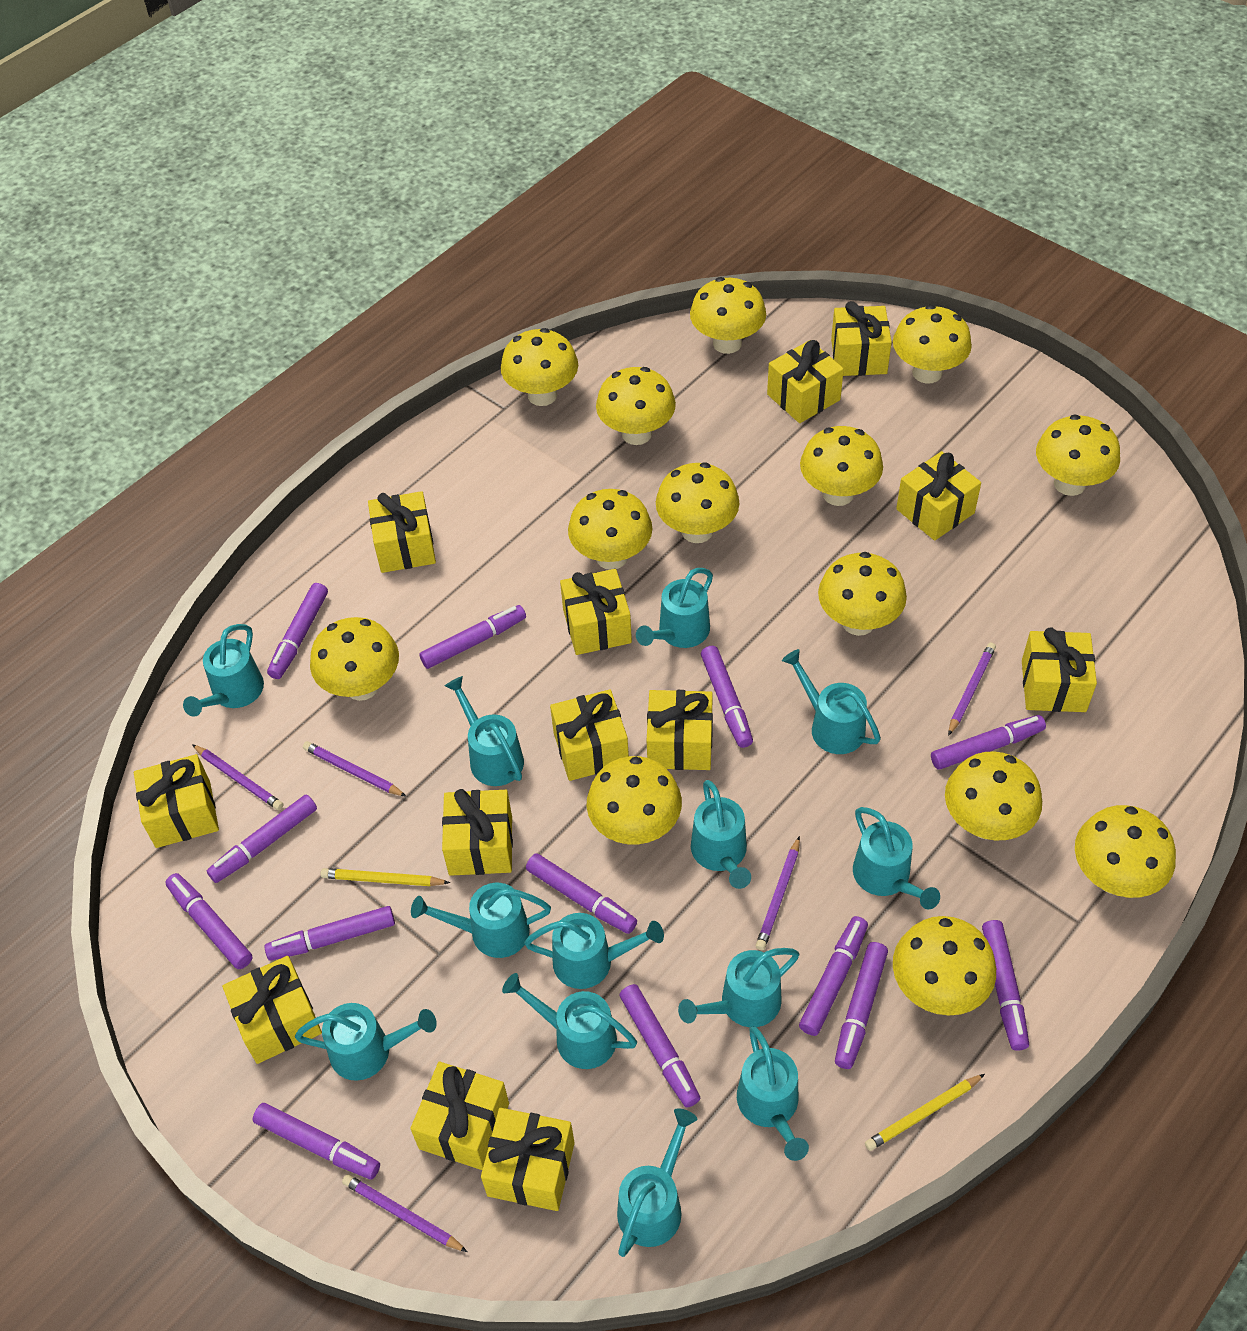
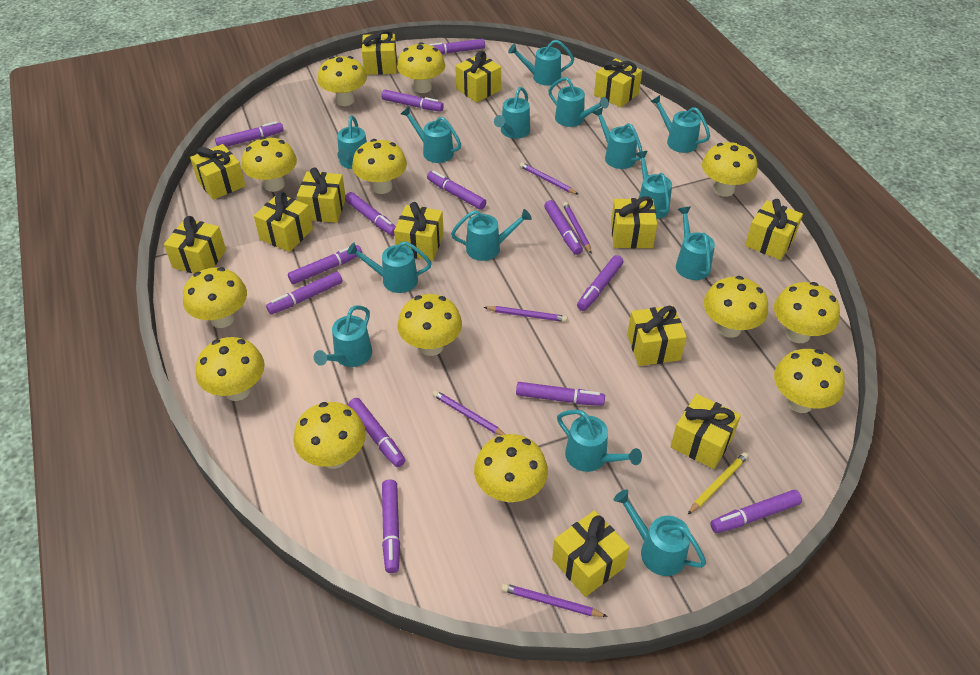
turquoise watering can: [183,624,264,717] [295,1003,437,1081] [411,883,551,958] [445,676,524,786] [502,973,637,1069] [524,913,664,989] [617,1108,697,1257] [636,568,713,648] [678,948,799,1027] [691,780,751,889] [737,1027,809,1161] [782,649,881,754] [853,807,940,909] = 13 -> [314,305,372,367] [337,115,367,169] [347,241,432,293] [401,107,461,163] [451,209,532,261] [494,87,530,139] [508,40,574,86] [548,77,609,127] [557,410,642,472] [593,107,642,169] [614,490,706,576] [636,151,672,219] [650,95,710,153] [676,207,715,280] = 14
yellow mushroom: [310,617,399,701] [501,328,578,406] [568,489,652,570] [587,756,682,844] [596,367,676,445] [656,462,739,543] [690,277,766,354] [800,426,883,506] [818,552,907,636] [893,305,972,384] [893,916,996,1016] [945,751,1042,841] [1036,415,1120,496] [1075,805,1176,898] = 14 -> [183,267,247,328] [196,337,265,401] [242,137,297,192] [294,402,366,469] [317,56,367,106] [352,139,407,194] [397,42,445,93] [397,294,462,356] [474,434,548,503] [702,142,757,197] [704,276,768,338] [774,282,840,343] [774,349,845,413] = 13
yellow pencil: [321,868,450,886] [865,1074,985,1151] = 2 -> [688,452,749,514] = 1

